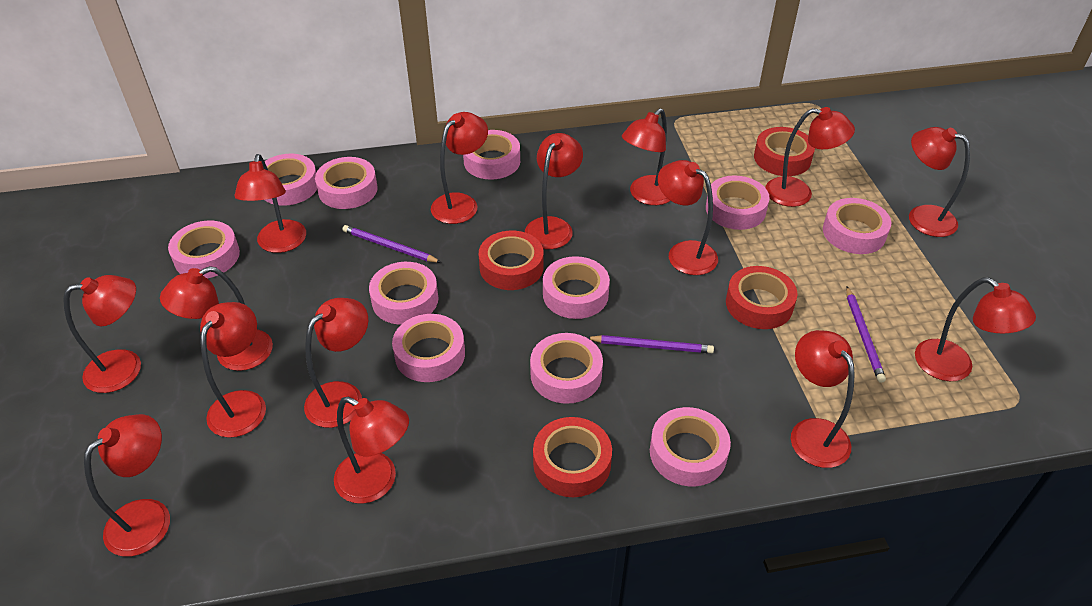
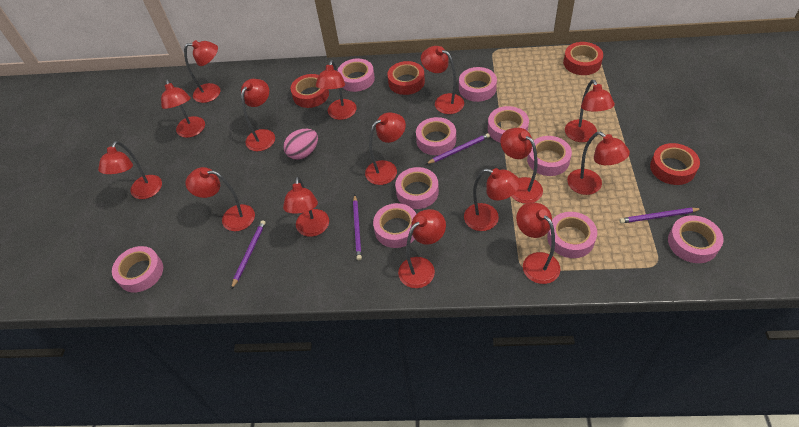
pink egg: none = 0 -> [283,129,318,160] = 1
pink tape: [168,221,240,278] [264,154,317,206] [315,157,378,209] [369,262,438,324] [392,314,465,382] [463,130,520,180] [530,333,603,404] [543,256,610,319] [650,407,731,486] [706,175,770,230] [823,198,891,254] = 11 -> [112,246,163,292] [338,58,375,92] [373,203,416,248] [395,167,439,209] [416,117,456,155] [459,67,497,102] [488,106,529,143] [527,136,572,176] [547,212,597,258] [668,215,724,263] = 10
purple pencil: [343,225,441,263] [586,335,714,353] [846,287,886,383] = 3 -> [231,220,266,289] [353,195,362,260] [426,133,490,164] [619,208,701,224] = 4

